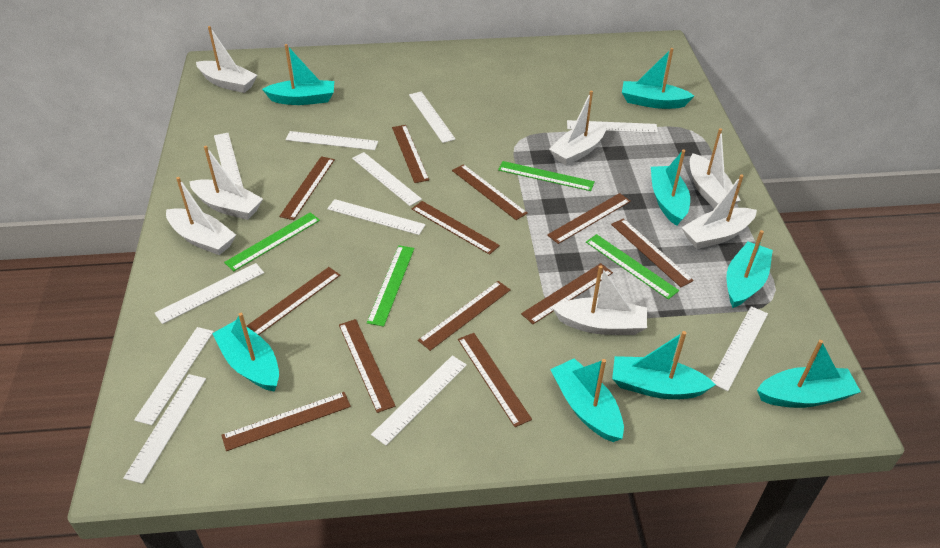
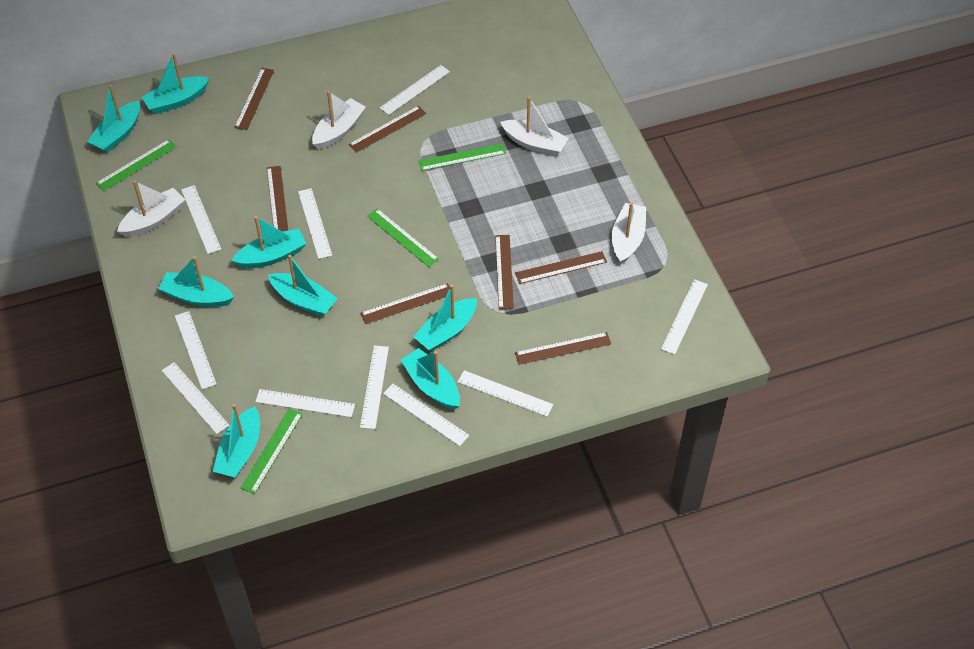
brown ruler: [221,392,351,451] [247,267,340,335] [279,156,335,220] [339,319,395,413] [392,125,429,183] [412,201,500,255] [418,281,511,351] [452,164,528,220] [458,333,532,427] [521,263,613,324] [547,193,631,244] [611,218,694,287] = 12 -> [234,68,274,130] [267,166,288,232] [349,106,426,153] [360,283,450,324] [495,235,514,309] [515,251,607,284] [515,332,611,365] = 7
white boat: [166,177,236,255] [189,146,263,220] [196,26,257,93] [549,90,607,166] [552,265,647,335] [681,174,757,249] [690,128,741,209] = 7 -> [117,181,185,237] [312,91,366,149] [500,97,569,156] [612,202,646,264] = 4
white ruler: [124,374,206,484] [134,327,214,425] [155,263,264,324] [214,133,243,187] [285,131,378,150] [327,199,426,235] [352,152,422,206] [371,356,467,445] [409,92,456,143] [567,120,658,133] [711,306,768,391] = 11 -> [162,362,230,434] [175,311,217,389] [181,185,221,254] [255,389,355,417] [298,188,332,259] [360,346,389,429] [380,65,450,115] [383,384,469,446] [458,370,553,417] [661,279,708,355] = 10

